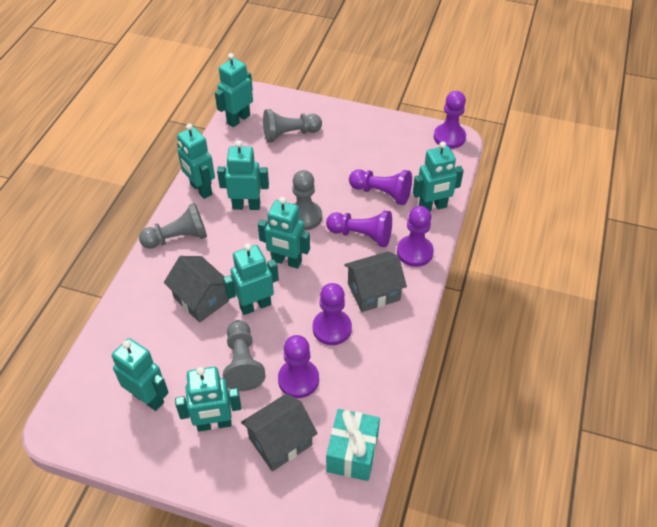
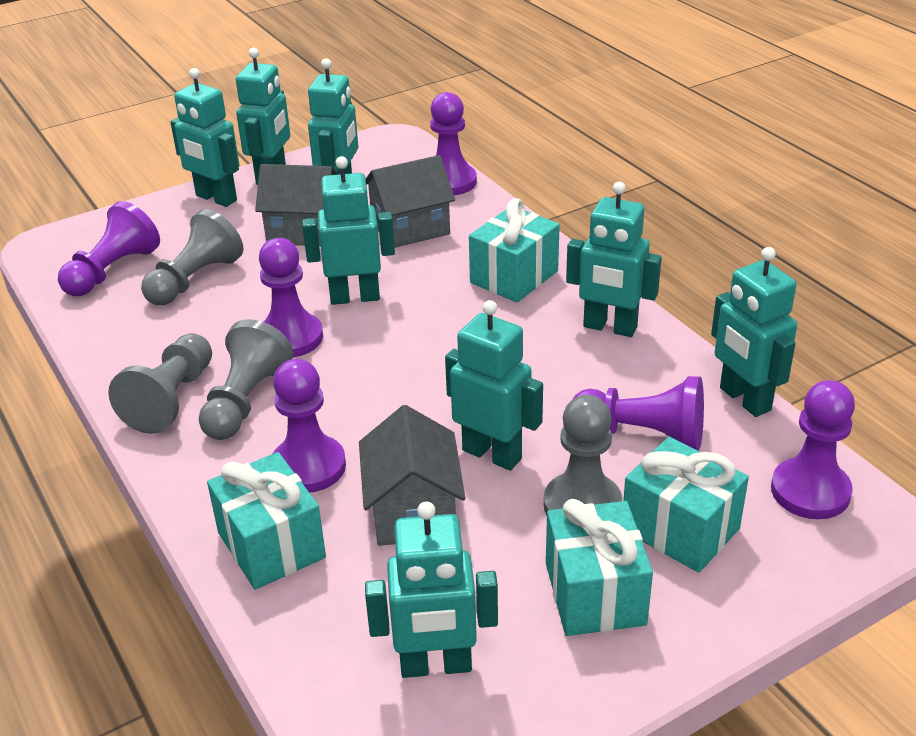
turquoise gift: [326,409,380,481] = 1 -> [207,452,326,590] [469,198,560,302] [546,499,653,636] [623,437,749,573] = 4

